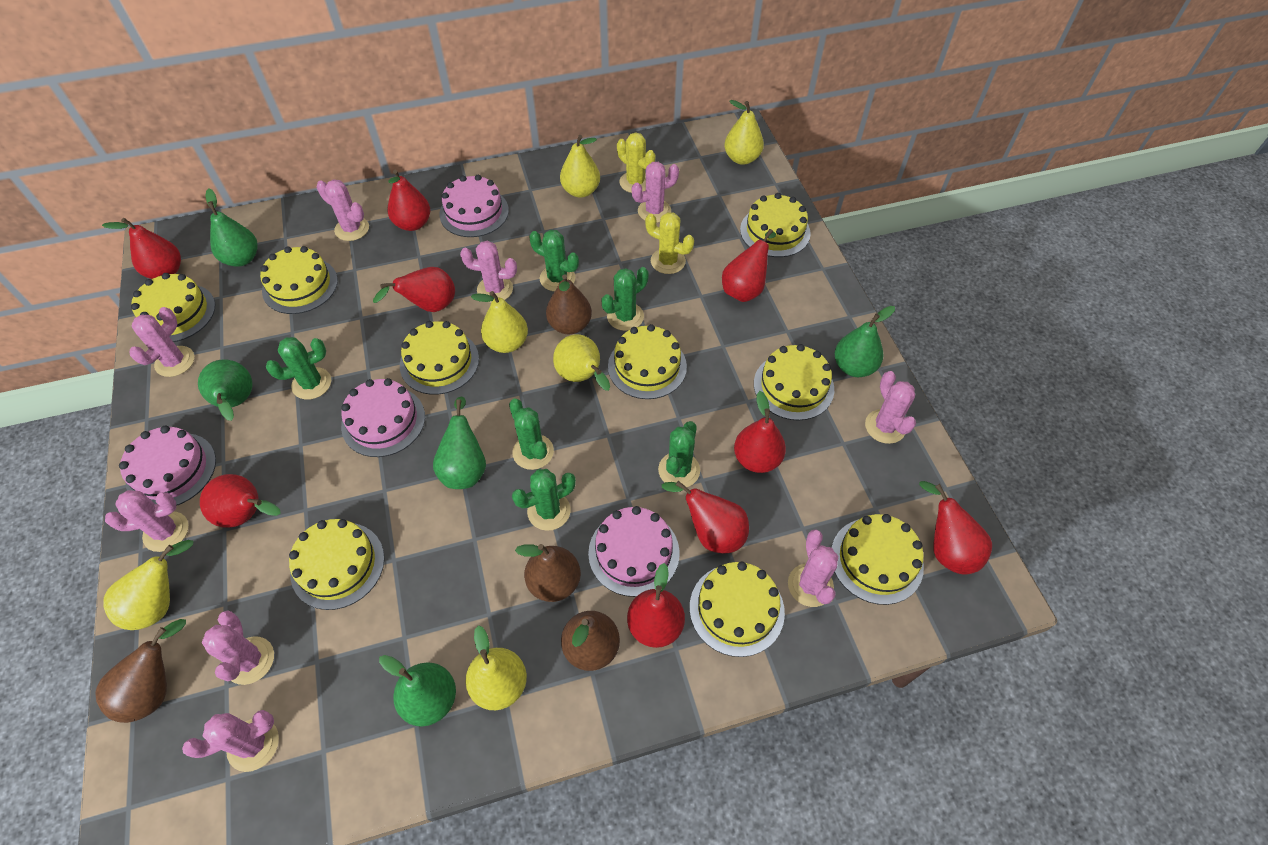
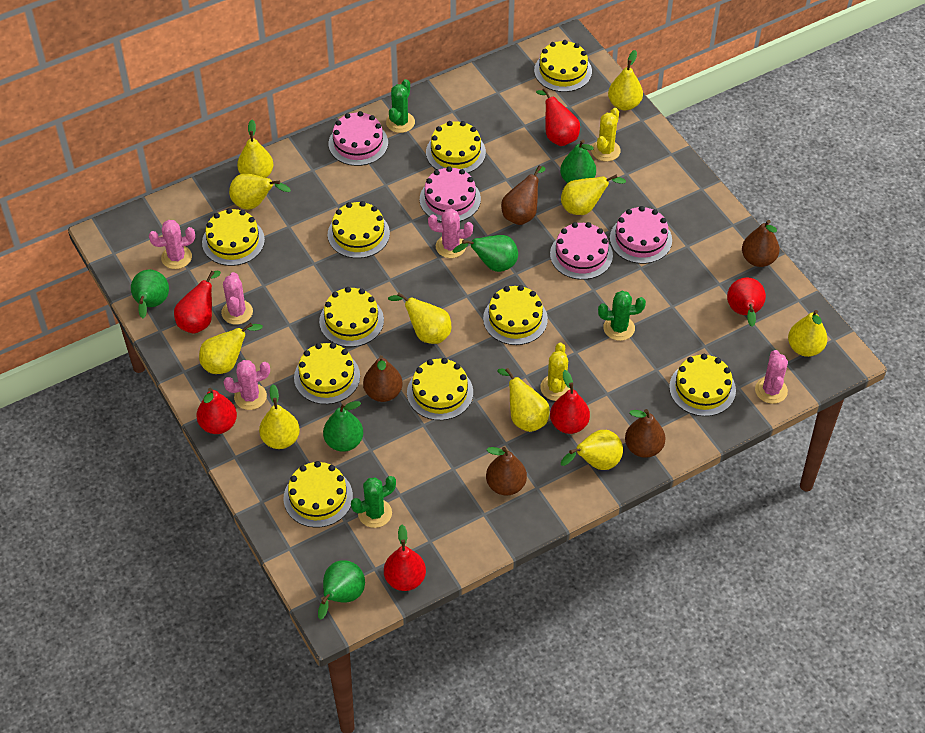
brown pear: [95,619,186,723] [515,544,581,602] [546,274,592,334] [561,611,620,671] = 4 -> [363,355,403,402] [486,447,527,496] [501,166,545,225] [625,409,666,458] [742,220,780,267] = 5
green cactus: [266,337,331,400] [509,399,554,470] [512,469,576,531] [529,230,579,292] [602,267,649,331] [658,421,700,487] = 6 -> [351,476,396,528] [386,79,415,133] [598,291,646,341] = 3
pink cactus: [105,490,188,552] [129,307,195,377] [182,710,279,772] [202,610,274,685] [316,179,369,241] [460,241,517,303] [632,162,679,223] [788,529,838,607] [865,371,916,444] = 9 -> [149,220,195,269] [221,272,253,325] [223,360,270,410] [428,209,473,258] [755,350,788,404] = 5
red pear: [102,218,181,279] [200,474,281,528] [373,267,455,312] [388,170,430,231] [627,563,685,648] [662,481,749,553] [722,229,776,302] [734,391,786,473] [919,481,992,574] = 9 -> [174,271,221,334] [197,388,237,434] [384,525,426,591] [536,88,580,146] [550,370,590,434] [727,278,766,327] = 6
yellow cake: [131,273,215,342] [260,246,338,314] [289,519,385,610] [400,321,479,395] [608,324,687,399] [690,561,785,657] [740,193,811,257] [754,344,834,421] [831,514,924,605] = 9 -> [202,208,265,266] [284,461,353,528] [294,343,360,404] [319,287,384,347] [328,201,390,258] [407,358,473,420] [426,121,486,173] [483,285,548,345] [534,40,592,92] [669,354,736,416] = 10
yellow pear: [104,540,193,630] [466,625,527,710] [471,291,528,353] [553,334,610,391] [560,135,600,198] [724,100,764,165] = 6 -> [199,323,263,374] [229,173,291,210] [237,120,273,178] [259,384,300,449] [388,293,451,344] [497,368,550,432] [561,174,626,215] [561,430,623,470] [608,50,643,110] [788,310,827,357] = 10

